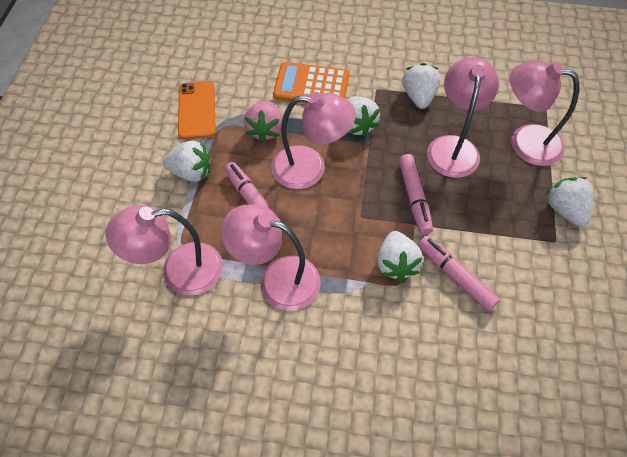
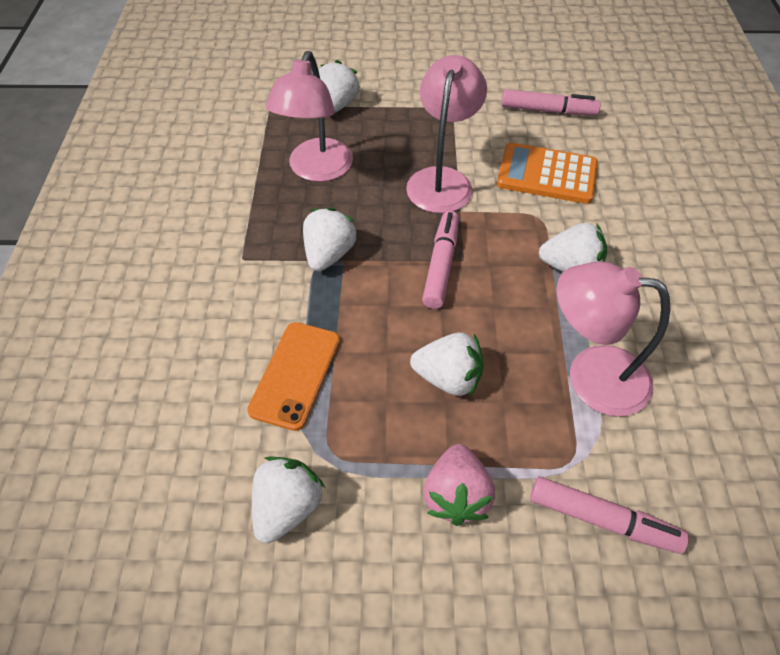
pink lamp: [105,205,223,296] [221,204,321,311] [271,92,356,189] [427,57,499,178] [510,60,579,166] = 5 -> [265,51,353,182] [406,55,487,213] [557,262,670,417] = 3

